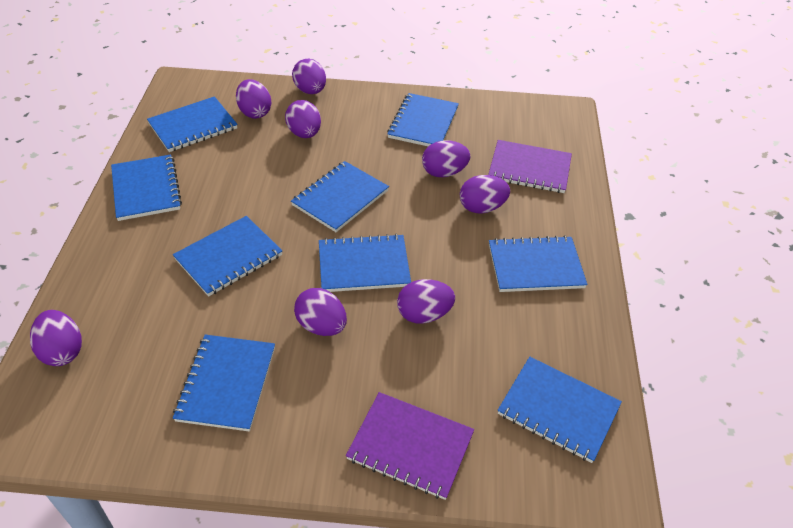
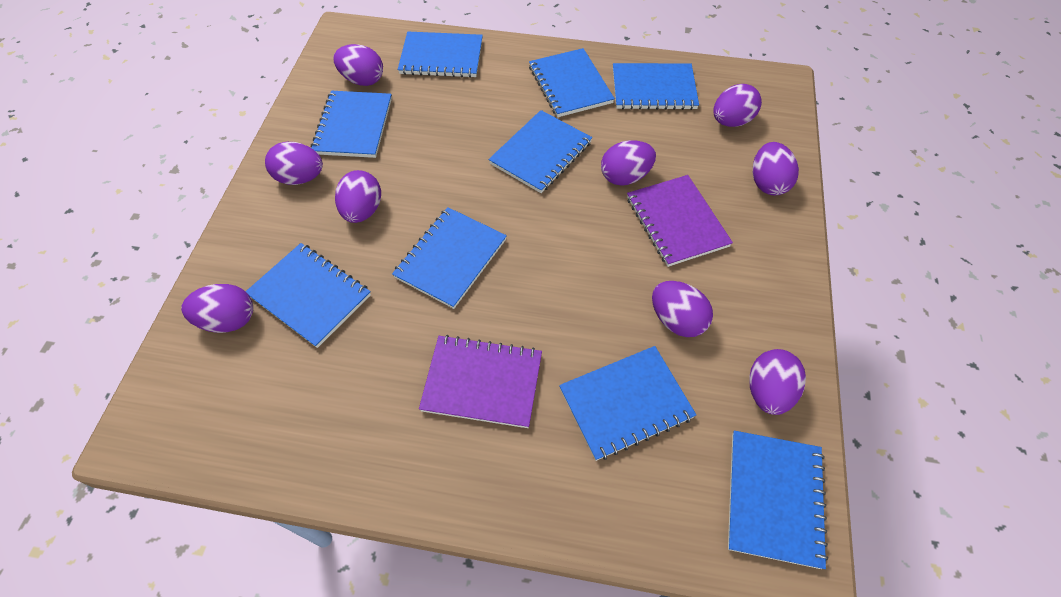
purple egg: [30,310,82,366] [236,79,271,119] [285,100,321,138] [292,59,326,94] [294,288,347,336] [397,279,455,324] [422,140,470,177] [460,175,510,214] = 8 -> [181,284,253,333] [265,142,323,185] [333,44,383,86] [335,170,381,223] [601,140,656,186] [652,281,713,337] [713,84,762,127] [749,349,806,415] [753,142,799,195] = 9

